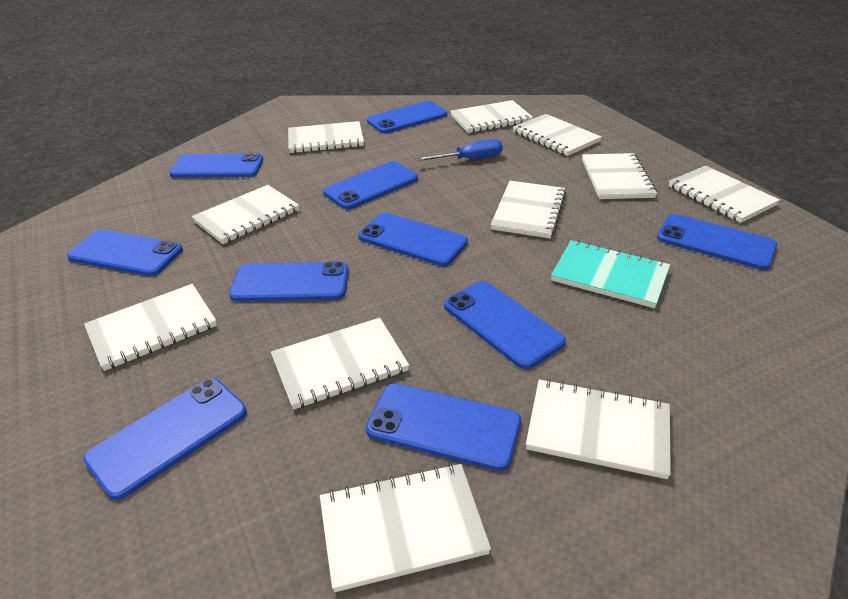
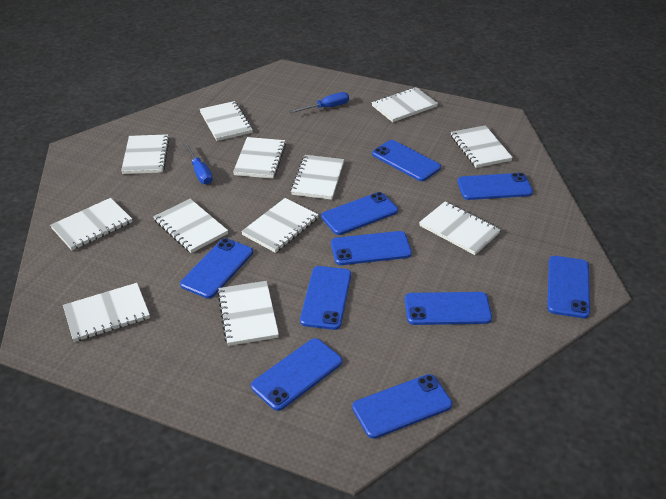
blue screwdriver: [415,139,503,161] = 1 -> [184,143,213,185] [289,92,349,113] = 2
turquoise notebook: [551,240,670,308] = 1 -> none = 0
white notebook: [84,284,217,371] [192,185,299,244] [271,318,409,410] [288,121,364,153] [320,463,491,592] [451,100,533,133] [491,181,566,238] [513,114,601,156] [526,379,671,479] [582,153,657,199] [669,166,780,223] = 11 -> [50,198,132,250] [63,283,150,342] [121,134,170,174] [153,199,228,253] [199,101,253,141] [217,281,279,346] [233,137,286,179] [241,198,319,253] [290,155,344,200] [372,87,438,122] [419,202,501,255] [451,125,513,168] = 12

